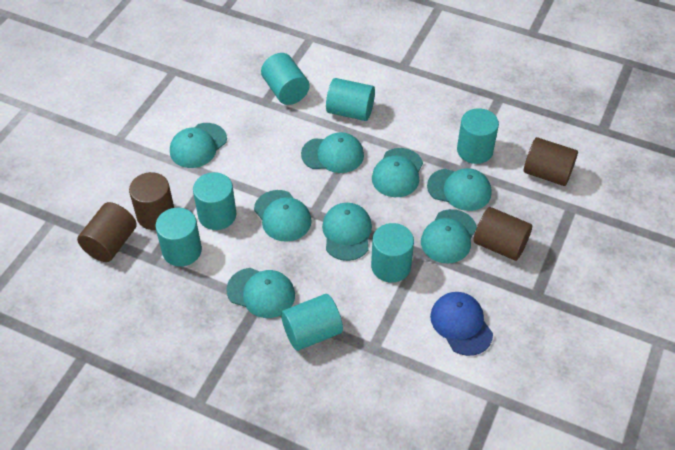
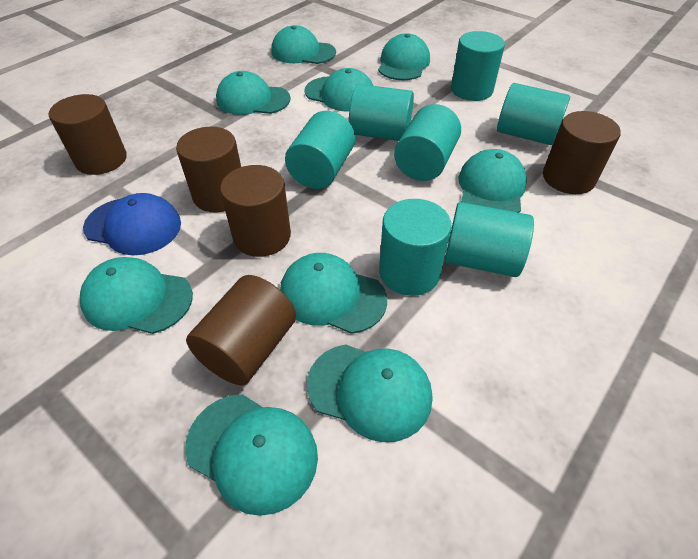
brown cylinder: [77,202,137,262] [129,172,174,230] [474,207,532,261] [524,137,578,186] = 4 -> [49,94,127,175] [176,127,241,213] [186,275,296,386] [220,165,291,257] [543,111,621,194] = 5
turquoise cap: [170,123,227,168] [226,268,295,318] [254,190,312,242] [301,132,364,173] [322,203,372,261] [372,148,423,197] [421,209,477,263] [427,168,492,211] = 8 -> [80,257,193,334] [185,394,318,516] [216,71,291,115] [271,25,336,64] [280,253,387,334] [304,68,373,112] [307,344,432,442] [378,33,430,80] [458,149,527,213] = 9

